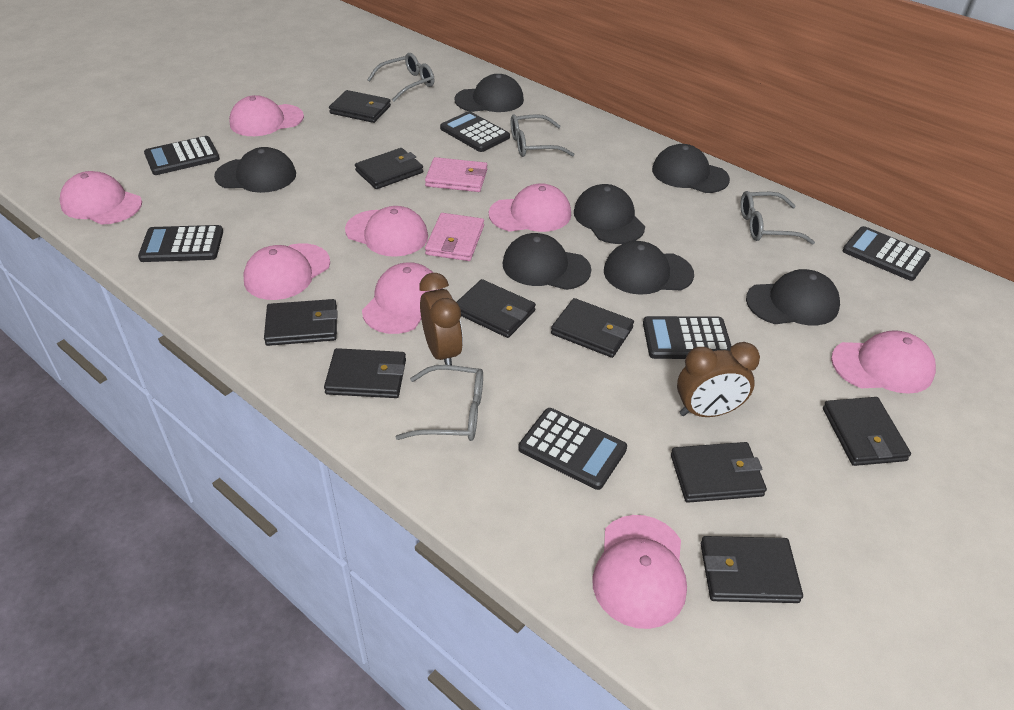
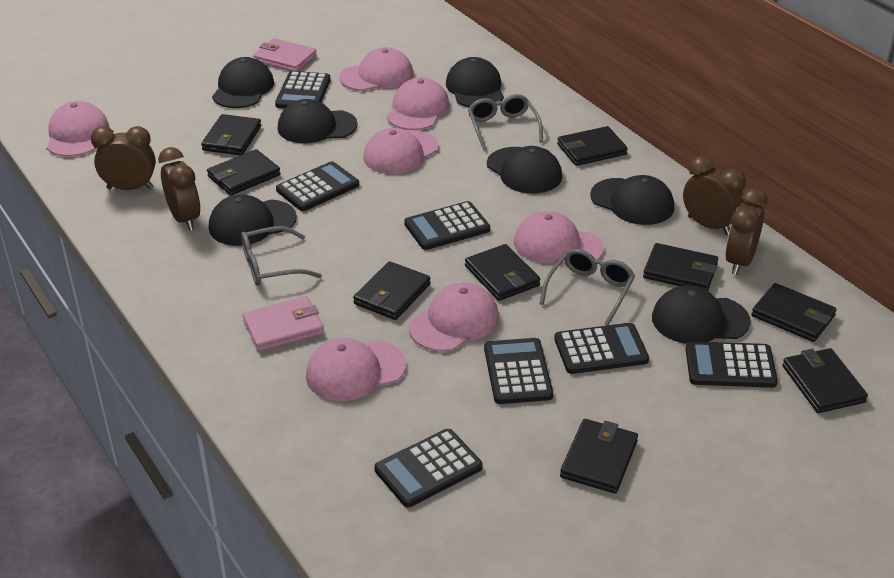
black calculator: [138,225,223,262] [144,136,220,175] [440,111,510,152] [518,408,627,490] [643,316,731,359] [843,226,931,281] = 6 -> [275,71,331,108] [276,161,359,211] [374,429,483,507] [404,201,490,250] [484,338,553,404] [554,323,649,374] [685,341,778,388] = 7
brown clock: [420,273,463,365] [677,342,760,417] = 2 -> [91,126,156,190] [158,147,201,231] [683,156,746,235] [725,188,767,275] = 4
grey glasses: [367,53,435,102] [396,365,483,441] [511,114,574,157] [740,191,815,245] = 4 -> [241,226,322,286] [468,94,543,150] [539,249,635,325] = 3
pink cap: [60,171,142,225] [229,95,304,136] [243,243,330,300] [345,206,428,257] [362,262,442,334] [489,183,571,232] [592,515,687,629] [831,330,936,394] = 8 -> [47,101,109,157] [306,338,406,401] [339,47,413,91] [363,128,439,174] [386,77,449,130] [409,282,499,352] [514,211,604,264] = 7

